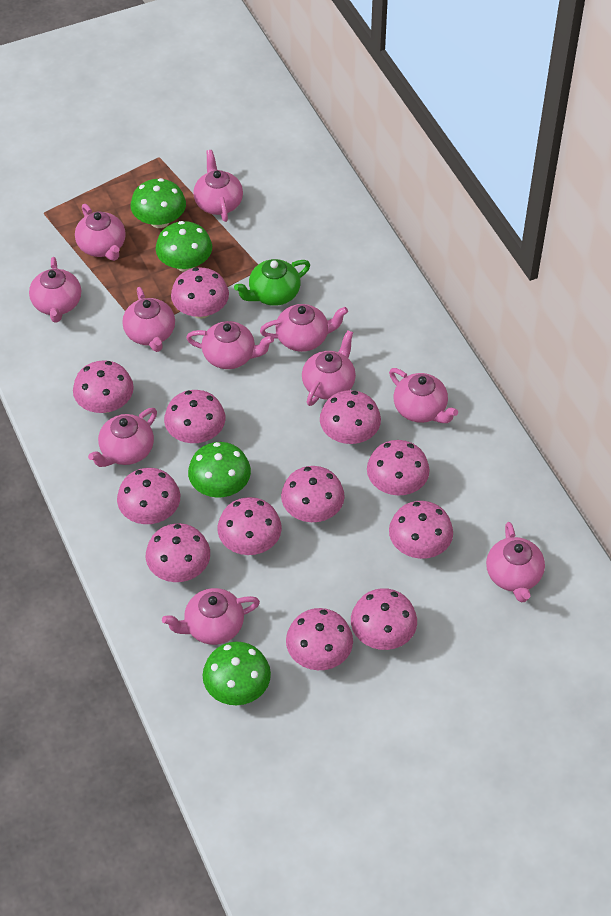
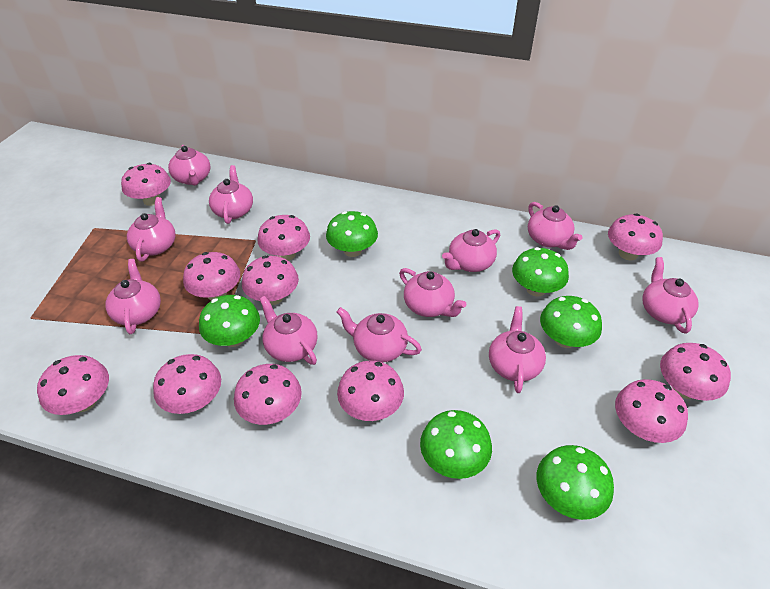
green mushroom: [131,178,186,228] [156,221,212,272] [188,442,251,498] [202,642,271,705] = 4 -> [199,295,260,347] [326,211,378,257] [420,410,492,479] [512,247,569,297] [537,445,614,520] [540,296,602,348] = 6
green teapot: [234,259,310,306] = 1 -> none = 0
pink mushroom: [73,360,134,413] [117,468,180,524] [146,523,210,582] [164,390,225,443] [171,267,229,319] [217,497,282,555] [281,466,345,522] [286,608,353,670] [320,390,381,444] [351,588,417,650] [367,440,430,496] [389,501,453,559] = 12 -> [37,355,109,415] [121,163,171,206] [153,354,221,414] [183,252,240,300] [234,364,302,425] [242,255,299,305] [257,215,310,260] [337,361,404,421] [608,213,663,261] [615,379,688,443] [660,343,731,401] = 11

